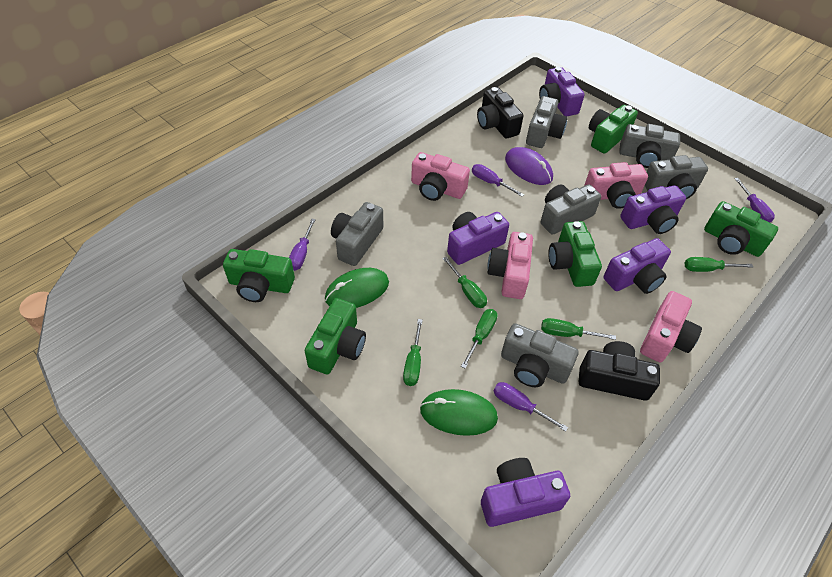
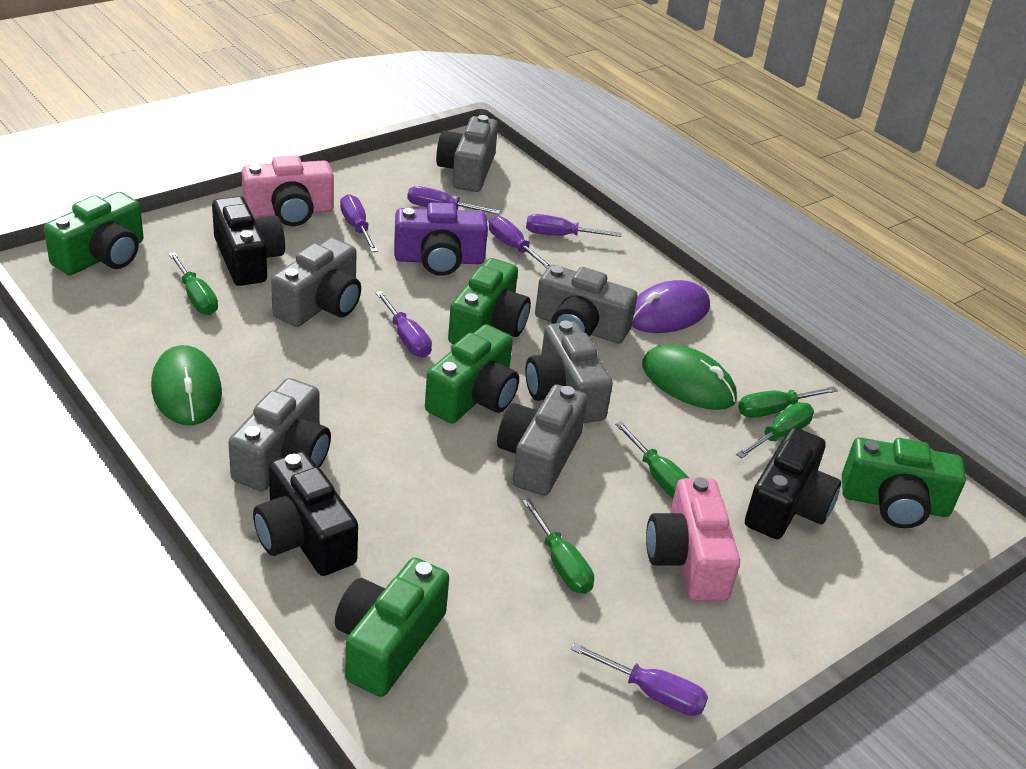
black camera: [477,87,524,138] [579,341,660,401] = 2 -> [212,196,285,286] [253,451,358,576] [745,427,841,539] = 3
pink camera: [411,152,470,201] [487,232,533,299] [584,162,648,209] [640,291,702,362] = 4 -> [241,156,334,226] [646,477,740,601] = 2
purple camera: [447,212,509,265] [481,458,570,527] [539,67,585,116] [604,238,671,294] [620,185,686,234] = 5 -> [394,202,488,276] = 1
purple screwdriver: [289,219,316,271] [472,164,524,197] [494,382,568,432] [734,178,775,223] = 4 -> [340,194,378,252] [375,291,432,357] [407,186,500,214] [489,216,550,269] [526,214,622,237] [571,643,708,716] = 6

